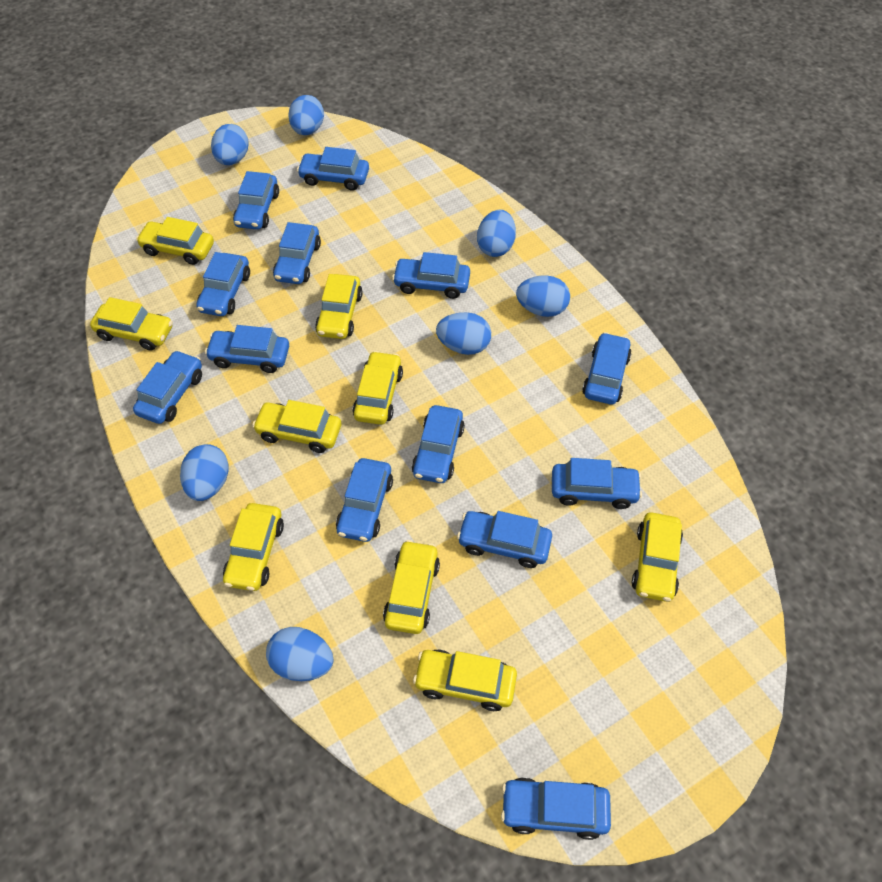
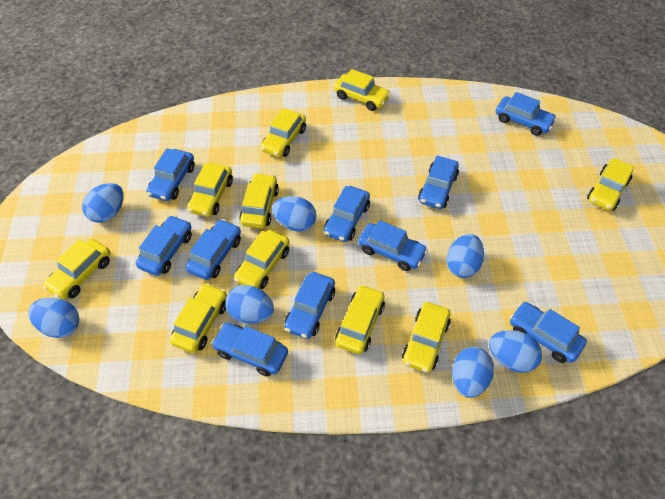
blue car: [133,350,202,424] [196,252,250,316] [205,325,289,373] [233,171,279,230] [273,222,321,284] [297,147,369,191] [336,458,393,542] [392,252,470,299] [412,405,465,483] [457,511,552,568] [501,777,611,840] [552,458,642,509] [582,332,632,404] = 13 -> [136,215,192,276] [146,148,195,201] [186,219,241,280] [211,323,288,376] [284,272,335,339] [324,186,370,242] [358,220,428,271] [418,156,459,209] [496,92,557,136] [510,302,587,363] = 10
yellow car: [90,297,173,351] [136,217,214,265] [223,503,284,591] [252,400,341,453] [315,274,363,339] [353,351,403,425] [383,540,440,634] [413,650,517,711] [632,512,683,602] = 9 -> [43,239,111,299] [170,283,227,353] [187,163,233,217] [234,230,290,289] [239,173,279,228] [261,108,306,157] [334,69,391,111] [335,284,385,354] [402,302,451,373] [587,158,634,211] = 10

